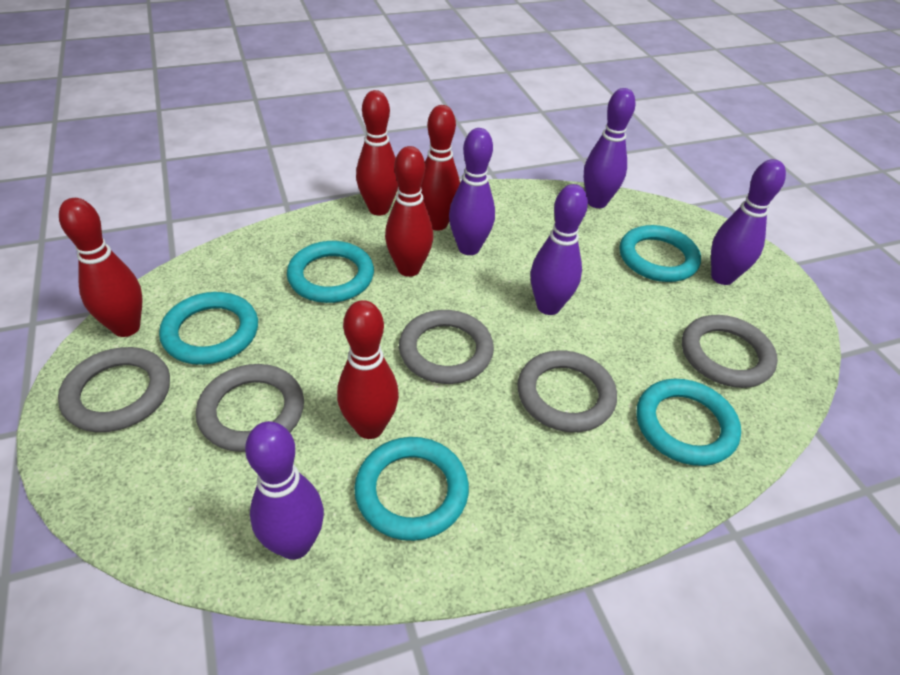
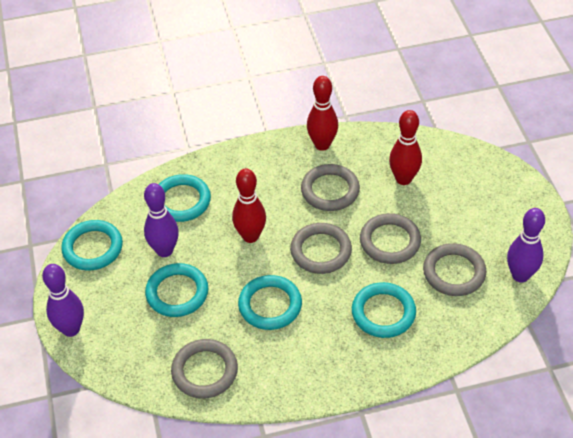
purple bowling pin: [245,421,324,560] [449,128,495,255] [531,184,588,315] [584,88,635,208] [711,159,786,285] = 5 -> [42,264,84,337] [144,183,179,257] [507,208,545,283] = 3
red bowling pin: [59,198,143,337] [337,300,399,439] [356,90,398,215] [385,146,433,277] [421,105,460,231] = 5 -> [232,168,266,243] [307,76,338,151] [389,110,422,185] = 3

